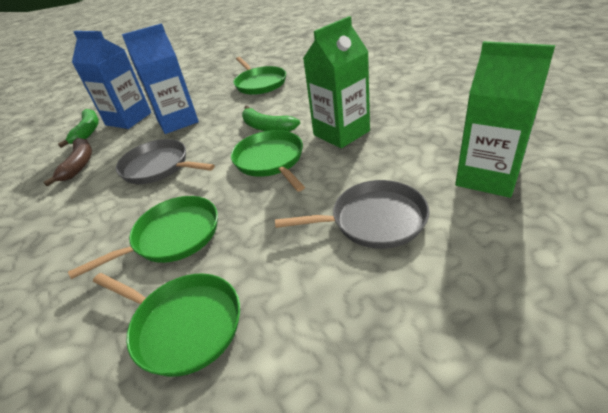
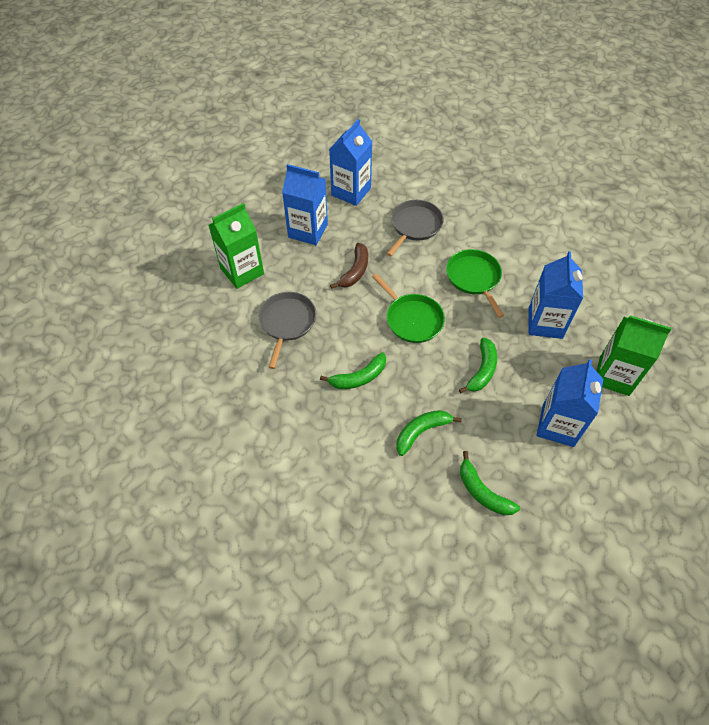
blue carton: [72,31,151,129] [122,23,199,134] = 2 -> [282,164,328,245] [329,119,372,206] [528,251,583,339] [537,359,603,447] = 4
green banana: [58,109,99,148] [242,105,300,132] = 2 -> [320,352,386,389] [396,410,462,456] [459,337,497,393] [460,451,520,515] = 4
green pan: [68,196,218,279] [93,273,240,377] [231,130,305,192] [233,57,286,95] = 4 -> [372,273,445,343] [446,249,504,318] = 2

